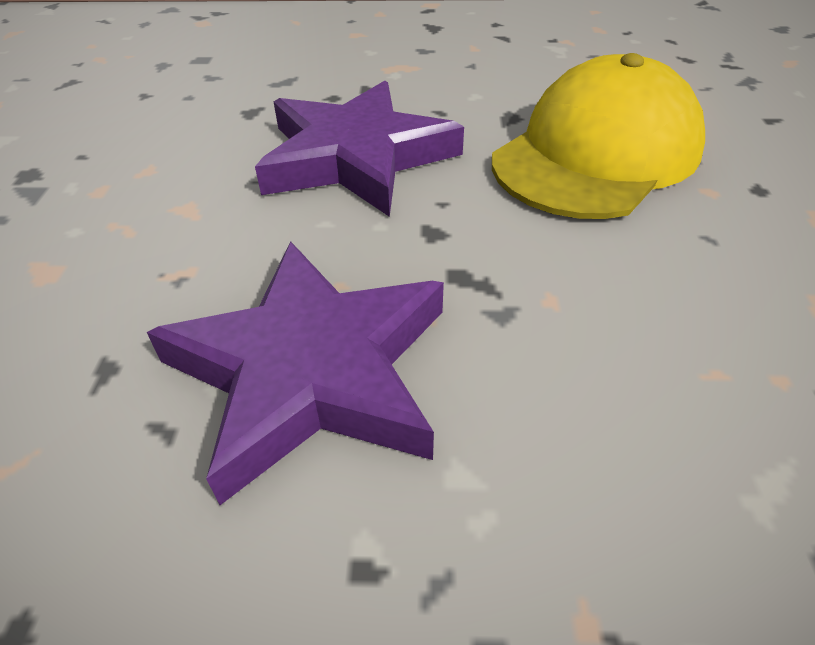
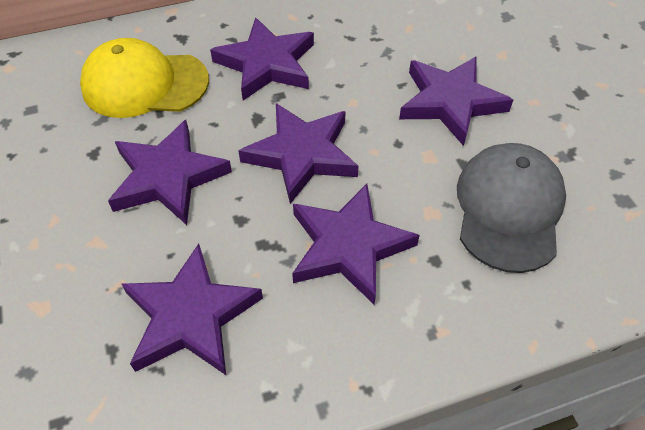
grey cap: none = 0 -> [457,143,566,273] = 1
purple star: [147,241,444,505] [255,81,464,217] = 2 -> [108,120,232,225] [122,244,263,375] [210,17,314,100] [238,103,359,204] [292,184,420,304] [399,57,513,146] = 6

